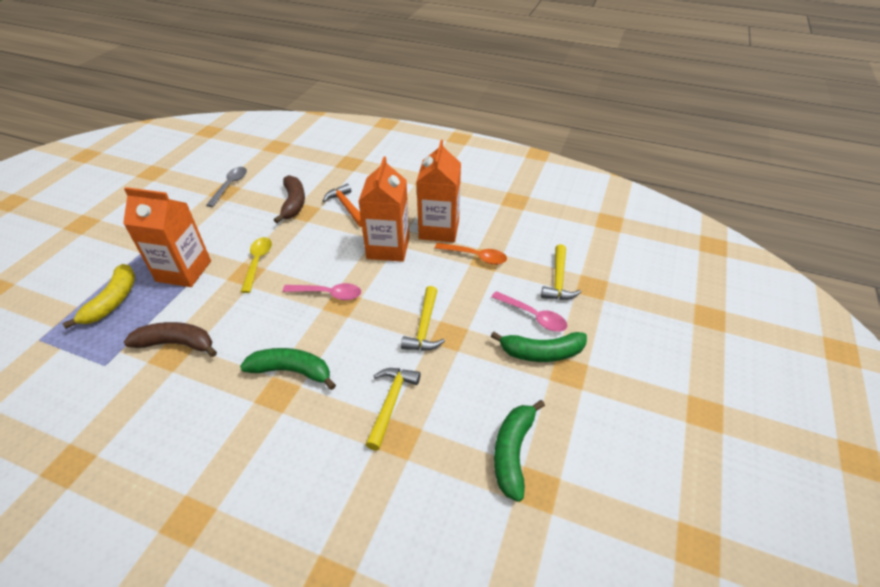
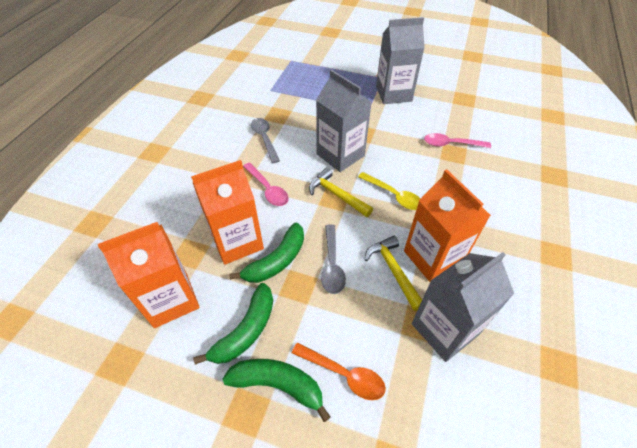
brown banana: [124,322,217,357] [274,175,305,223] = 2 -> none = 0
grey carton: none = 0 -> [316,70,371,172] [376,17,425,104] [412,252,514,362] = 3
grey spoon: [206,167,247,207] = 1 -> [251,118,280,163] [321,224,346,294] = 2
orange hammer: [323,184,362,227] = 1 -> none = 0
yellow banana: [62,264,135,329] = 1 -> none = 0
yellow hammer: [365,368,421,451] [401,286,445,351] [541,244,581,300] = 3 -> [309,168,373,217] [364,236,422,311] = 2

